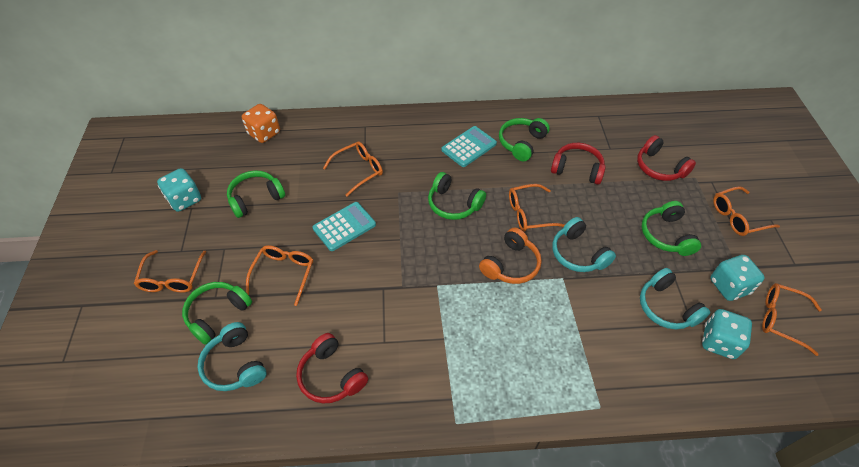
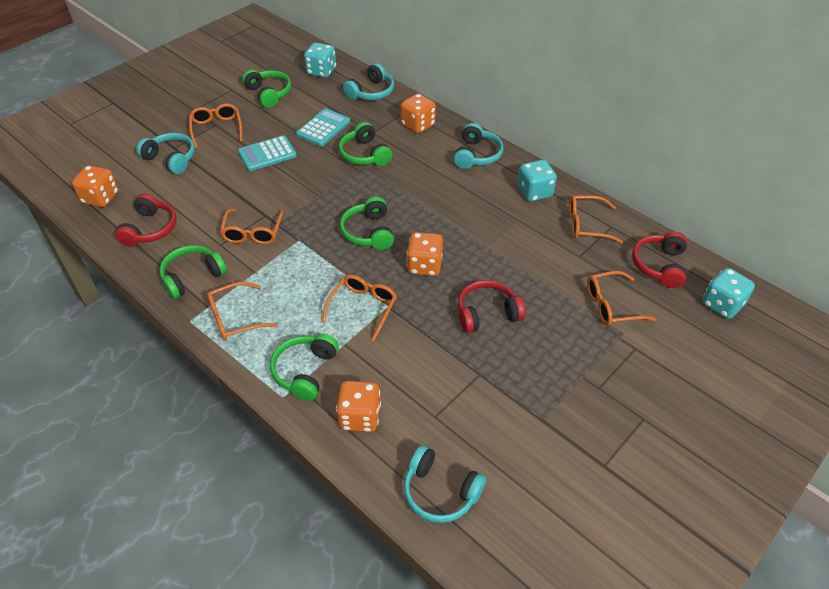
orange dice: [242,104,280,143] = 1 -> [72,165,118,207] [336,381,381,432] [401,94,436,133] [407,232,443,276] = 4
orange headphones: [479,228,542,284] = 1 -> none = 0
turquoise headphones: [197,322,267,391] [552,217,616,272] [640,268,710,329] = 3 -> [136,133,195,174] [343,63,394,100] [404,445,486,523] [453,123,504,169] = 4

